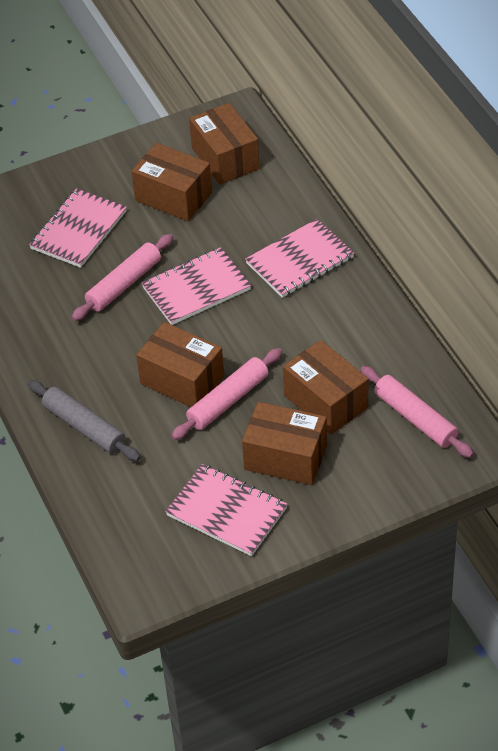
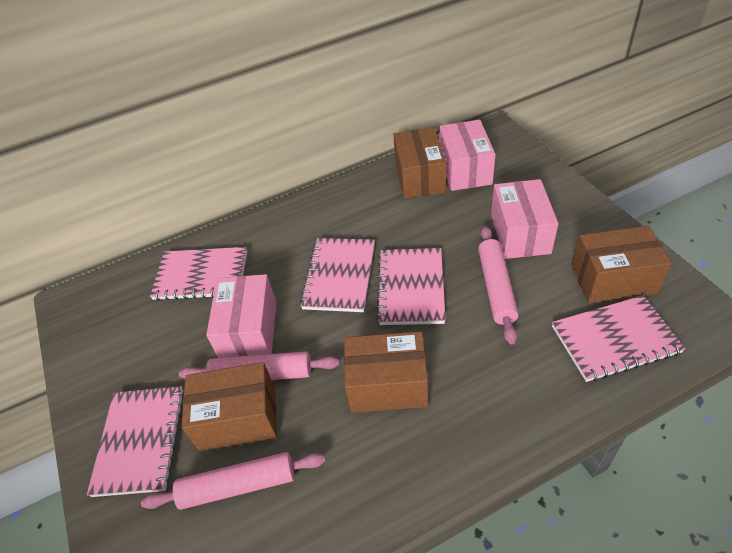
brown box: [132,143,212,221] [136,322,224,407] [189,103,260,185] [242,402,327,485] [283,340,368,435] = 5 -> [182,362,277,451] [344,331,429,413] [393,127,446,199] [572,226,672,303] = 4
grey rolling pin: [28,380,141,461] = 1 -> none = 0
pink box: none = 0 -> [206,274,277,358] [439,120,496,191] [491,179,558,259] = 3
pink notebook: [29,188,127,268] [142,247,251,325] [165,464,287,556] [245,219,354,298] = 4 -> [87,386,184,497] [150,247,247,301] [300,238,375,312] [376,248,446,325] [552,295,686,382] = 5

